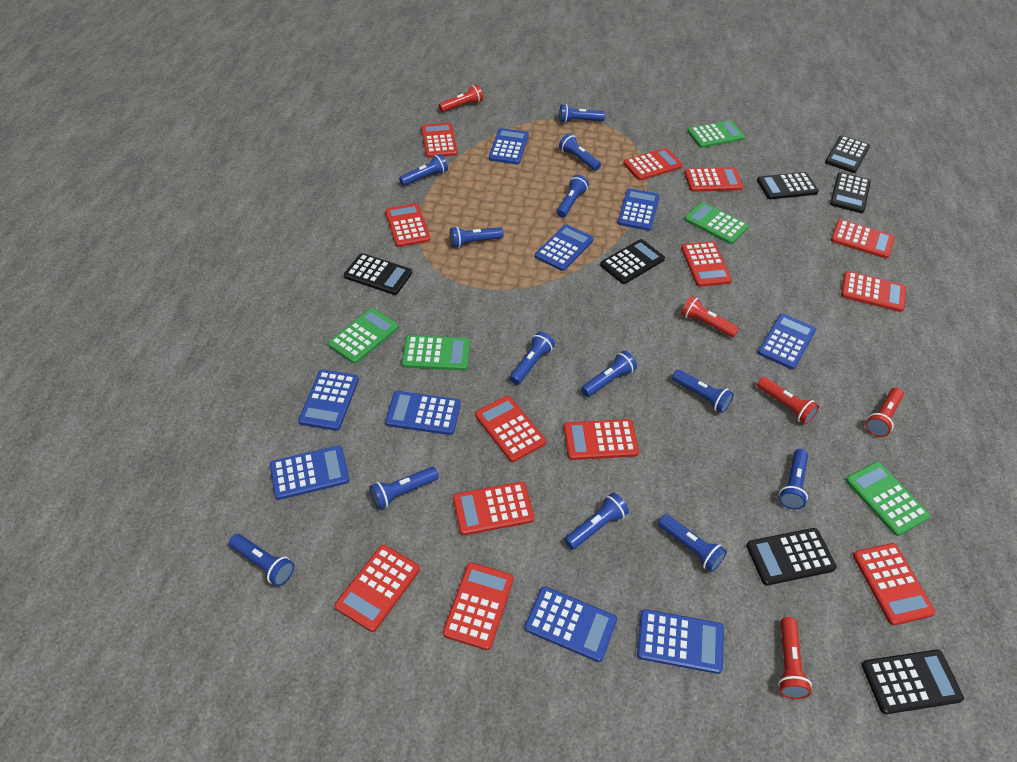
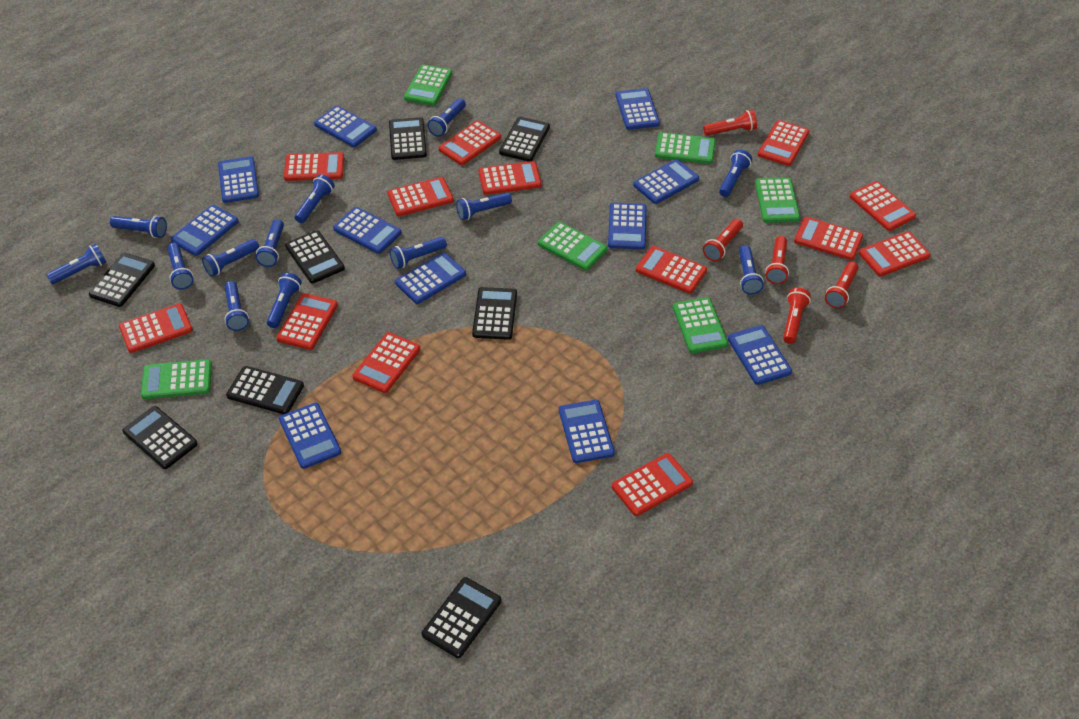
black calculator: [344,253,412,295] [600,239,665,284] [746,528,837,586] [757,172,819,199] [825,135,870,173] [830,172,871,213] [862,649,964,714] = 7 -> [89,253,155,307] [122,406,198,469] [226,366,304,414] [285,230,345,284] [389,117,427,160] [422,577,501,658] [472,287,517,340] [499,117,550,162] = 8
blue calculator: [270,445,350,500] [298,370,359,431] [385,391,461,435] [489,128,529,165] [525,586,617,662] [535,224,594,271] [618,188,660,231] [637,609,724,674] [758,314,816,370] = 9 -> [170,205,239,256] [218,156,259,203] [279,403,341,469] [314,106,377,147] [333,207,402,254] [395,252,466,304] [559,400,615,463] [608,203,647,249] [616,88,660,130] [633,159,699,204] [728,325,792,385] = 11
green calculator: [328,308,399,364] [402,335,470,371] [684,202,749,244] [687,120,745,148] [846,462,930,536] = 5 -> [141,359,212,399] [404,64,452,106] [538,222,607,270] [655,132,716,164] [673,297,728,353] [755,178,800,223] = 6

